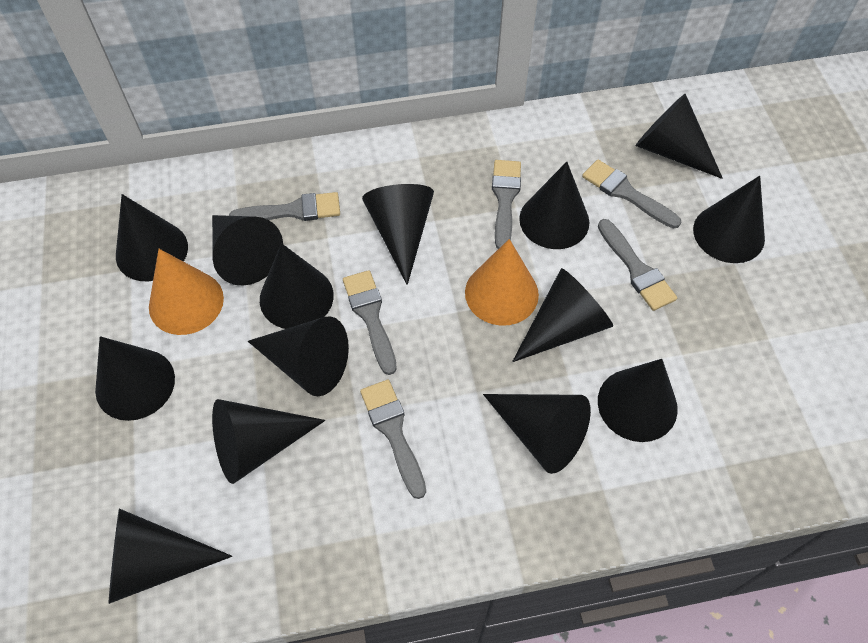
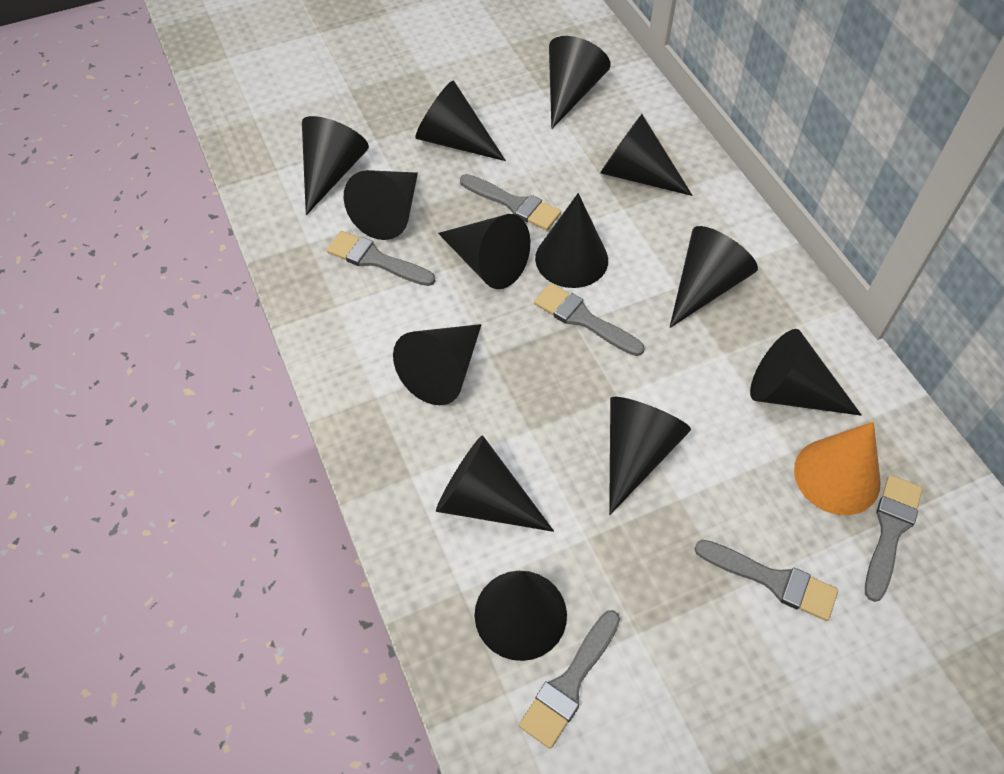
black cone: [95,336,175,421] [109,509,232,604] [116,194,188,281] [212,215,283,286] [212,399,325,484] [248,316,349,396] [260,243,334,329] [362,184,434,285] [483,394,591,474] [512,268,613,362] [519,162,590,249] [598,359,678,442] [635,94,723,179] [693,176,765,263] = 14 -> [302,116,369,215] [344,170,418,240] [393,324,482,405] [415,80,506,161] [436,435,554,532] [438,214,530,289] [475,571,567,661] [535,193,608,288] [549,36,611,129] [600,114,693,196] [609,397,691,515] [669,226,758,328] [750,329,862,416] = 13
orange cone: [149,249,224,335] [465,239,539,326] = 2 -> [794,422,880,515] = 1

